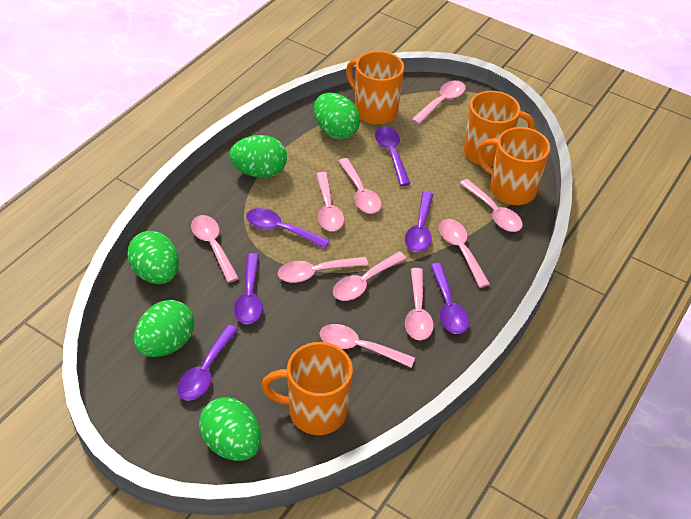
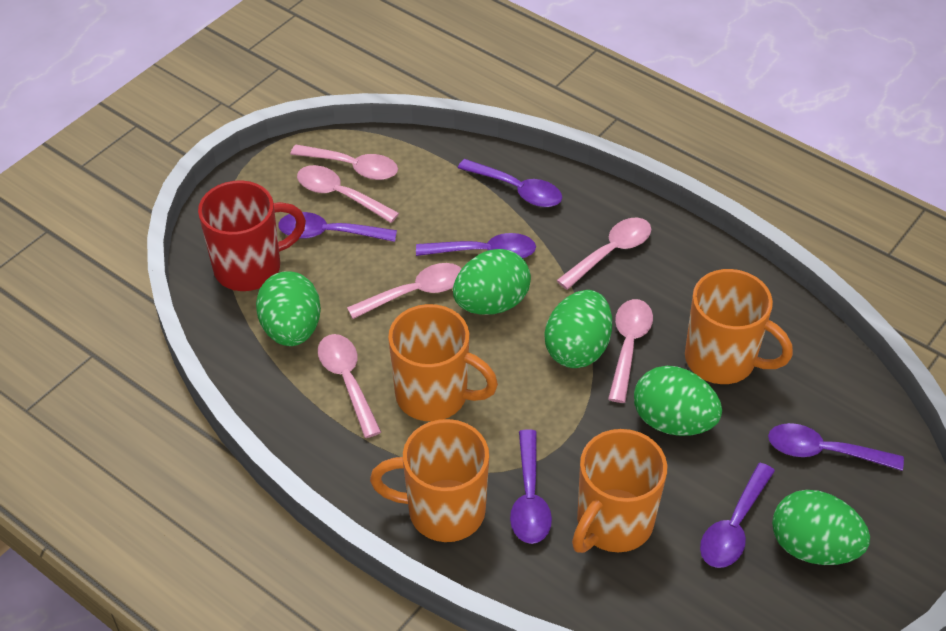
pink spoon: [191,215,239,283] [278,257,368,283] [316,172,344,231] [320,324,415,368] [333,252,407,301] [338,158,382,214] [405,268,434,340] [411,81,466,124] [439,219,490,288] [459,179,523,232] = 10 -> [290,144,398,180] [297,165,399,223] [318,334,381,438] [347,263,461,319] [556,218,651,290] [608,299,653,403] = 6
red mug: none = 0 -> [198,180,306,291] = 1

